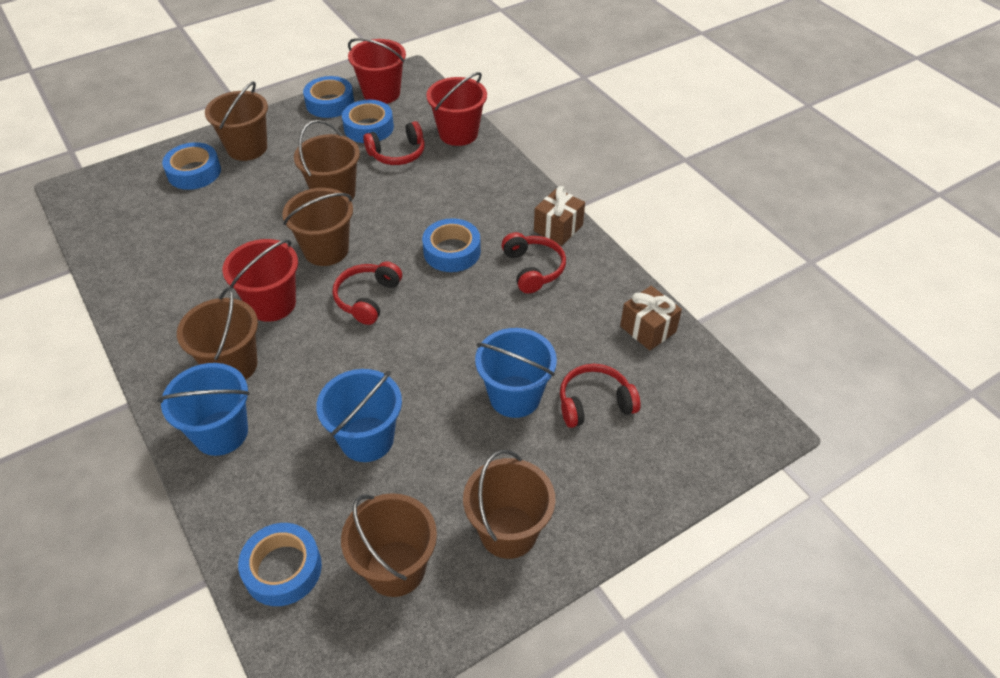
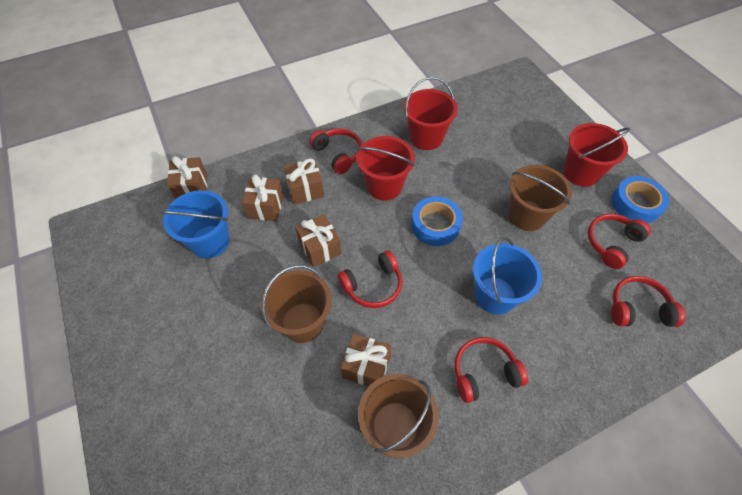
blue bucket: [158,363,250,456] [316,369,402,462] [475,328,557,418] = 3 -> [160,190,230,258] [473,237,542,315] = 2
blue tape: [162,142,221,190] [238,523,322,606] [303,76,354,118] [342,100,394,143] [422,218,481,272] = 5 -> [411,196,463,246] [612,176,669,224] = 2
brown bucket: [177,287,258,380] [205,82,268,161] [282,188,353,266] [294,120,360,200] [341,493,437,597] [463,450,555,559] = 6 -> [261,265,332,343] [358,374,439,458] [508,165,572,231] = 3
brown gift: [534,186,585,246] [620,286,682,351] = 2 -> [167,156,207,199] [242,174,284,221] [284,159,324,204] [295,214,341,267] [341,334,391,386] = 5
red headphones: [333,261,402,325] [363,121,425,165] [502,232,566,294] [560,364,640,428] = 4 -> [309,128,362,174] [338,250,402,308] [455,337,528,403] [588,214,651,269] [611,276,686,327] = 5

